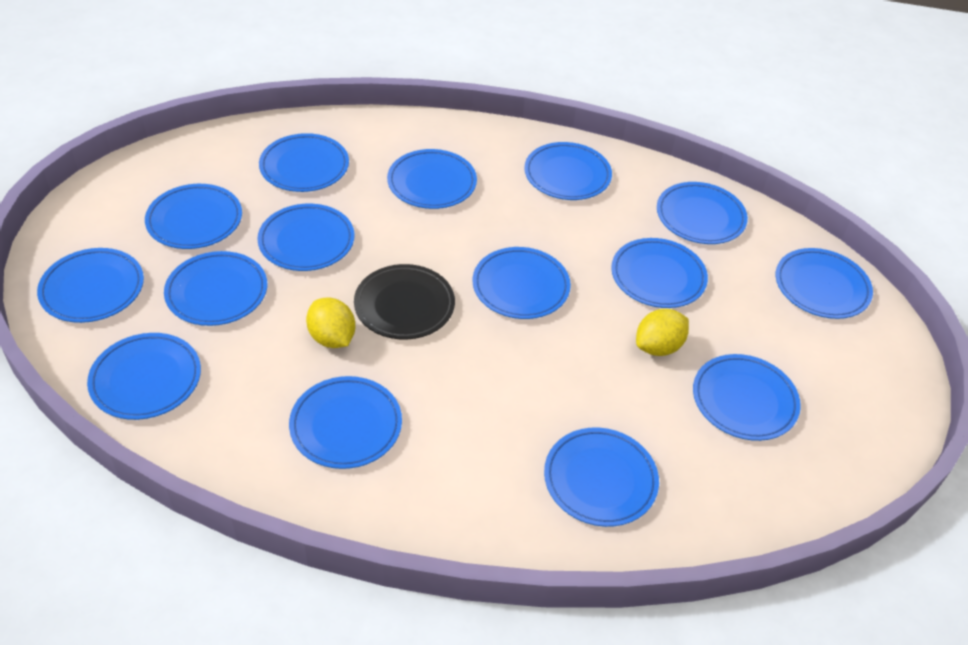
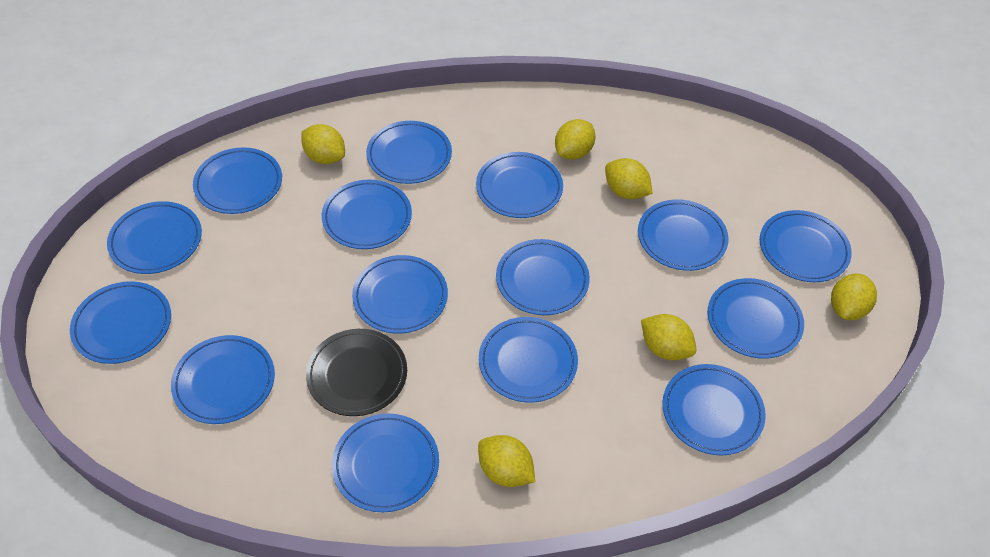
yellow lemon: [306,297,356,348] [636,309,689,356] = 2 -> [301,124,345,164] [478,435,535,487] [555,119,596,160] [605,158,653,199] [641,314,696,360] [831,274,877,320] = 6

